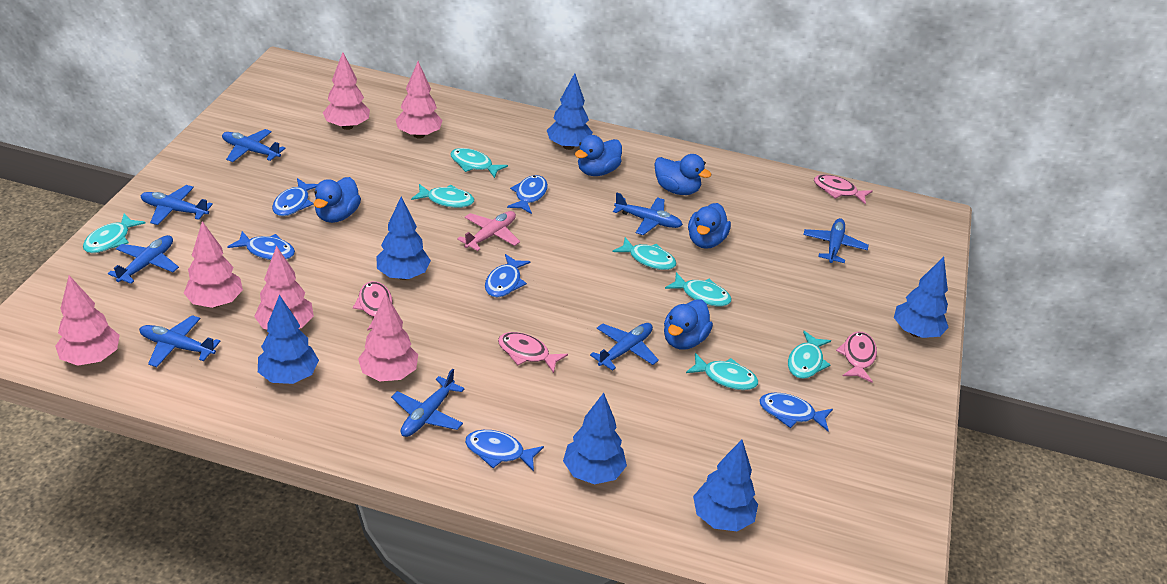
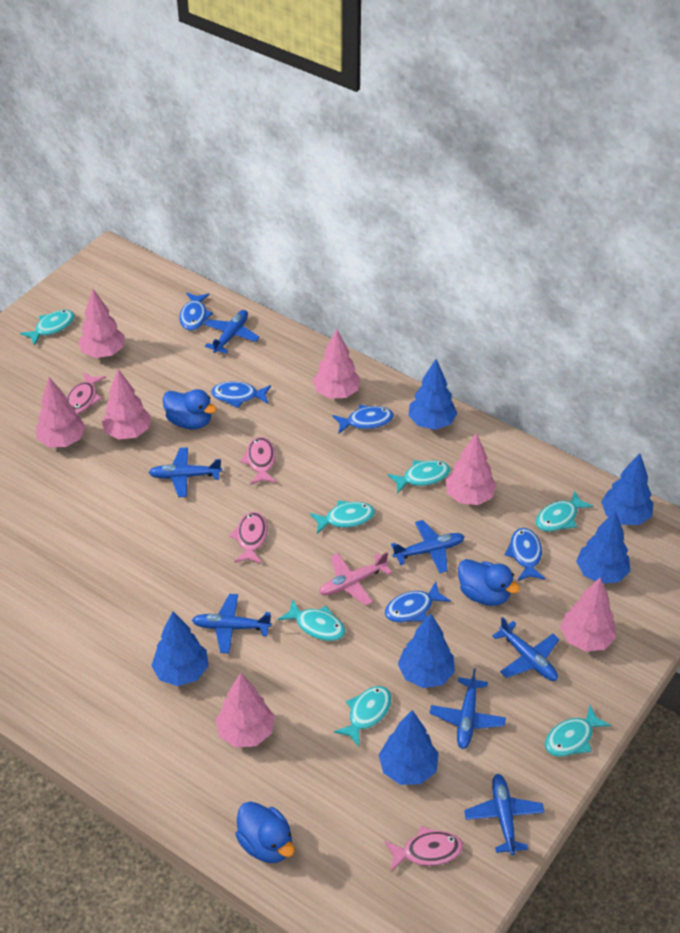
blue duck: [314,177,361,223] [575,135,622,176] [654,154,712,195] [664,299,713,350] [688,203,731,249] = 5 -> [163,389,217,429] [235,801,295,863] [458,559,520,606] = 3
blue fish: [228,231,295,260] [272,178,318,216] [465,430,544,471] [485,254,531,297] [507,175,548,214] [759,393,833,431] = 6 -> [179,293,213,331] [211,381,271,408] [333,405,394,434] [385,581,451,622] [504,528,545,581] = 5
blue plane: [108,235,179,284] [139,315,221,367] [140,185,213,225] [222,129,286,162] [391,369,465,437] [590,323,659,371] [613,192,683,235] [803,218,869,263] = 8 -> [148,447,222,497] [192,594,272,653] [204,310,260,354] [391,520,465,573] [430,668,506,749] [464,774,545,855] [492,617,559,681] = 7
pink tree: [55,275,120,366] [184,221,243,308] [254,246,314,329] [323,52,370,130] [358,293,418,381] [395,61,443,139] = 6 -> [36,377,86,447] [78,289,125,358] [101,369,151,440] [216,673,274,748] [313,329,361,399] [446,433,497,505] [560,578,617,652] = 7

